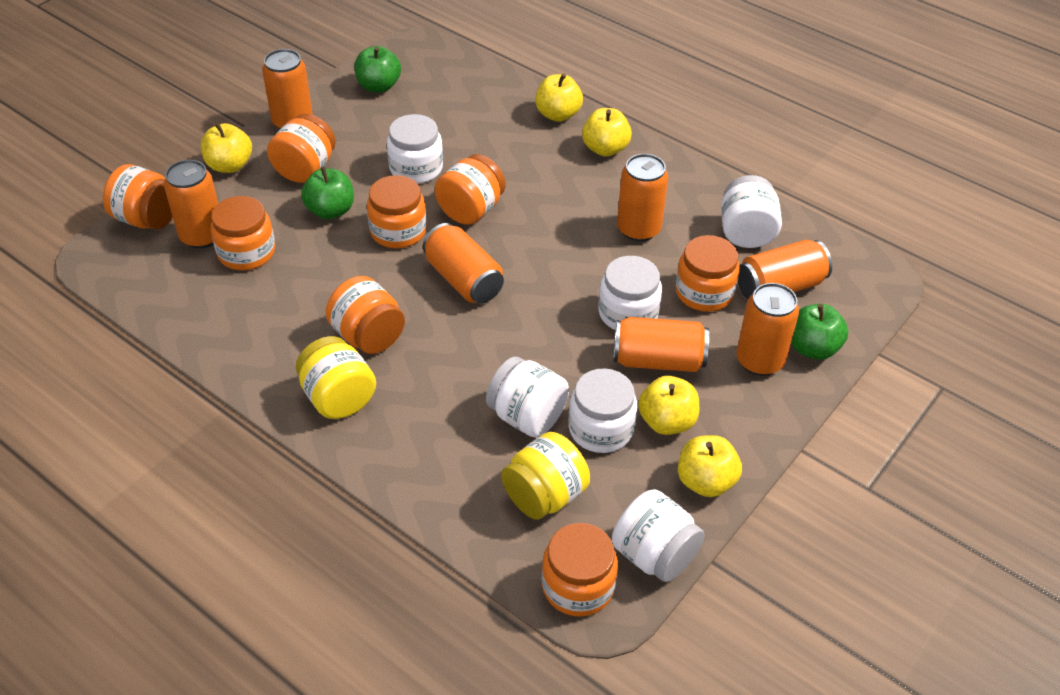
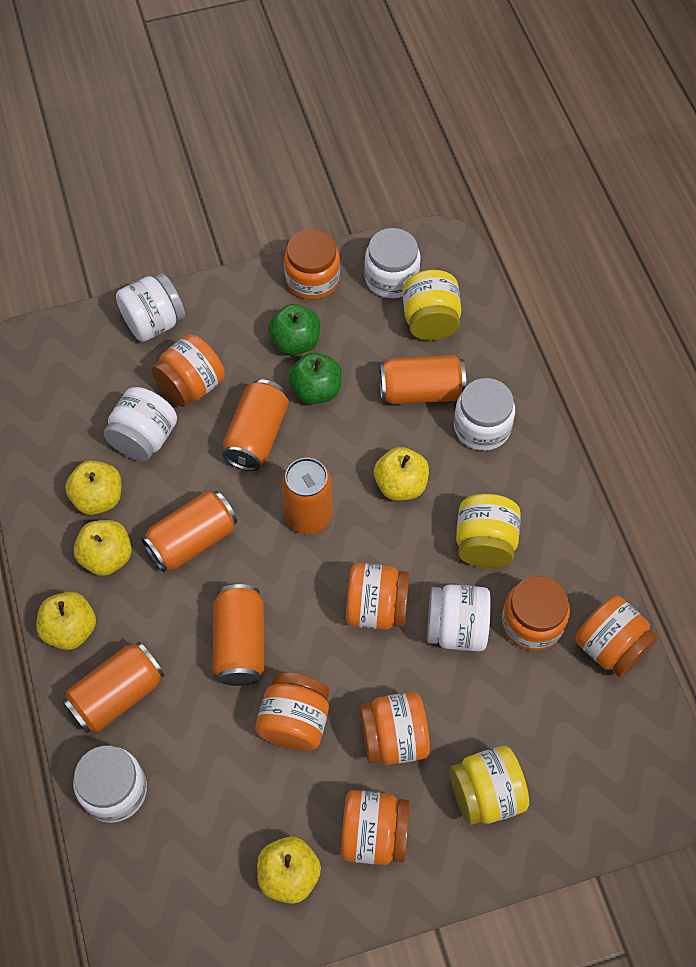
green apple: [301,166,354,219] [354,46,401,93] [791,304,848,360] = 3 -> [268,304,320,355] [289,352,342,404] = 2
orange can: [164,160,218,248] [262,49,313,129] [423,223,504,304] [614,317,709,372] [617,154,668,242] [736,283,799,376] [738,240,832,299] = 7 -> [62,641,165,733] [141,491,237,572] [213,584,265,686] [222,379,289,471] [282,458,333,534] [379,355,466,405] = 6
yellow jar: [296,336,376,419] [501,432,590,520] = 2 -> [402,270,461,341] [450,746,529,825] [456,494,521,568] = 3

